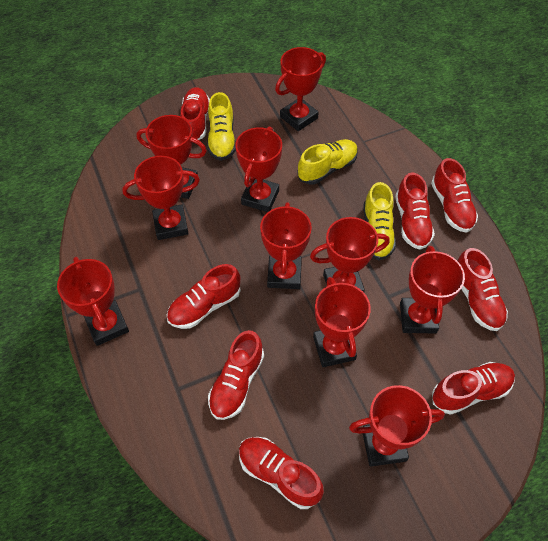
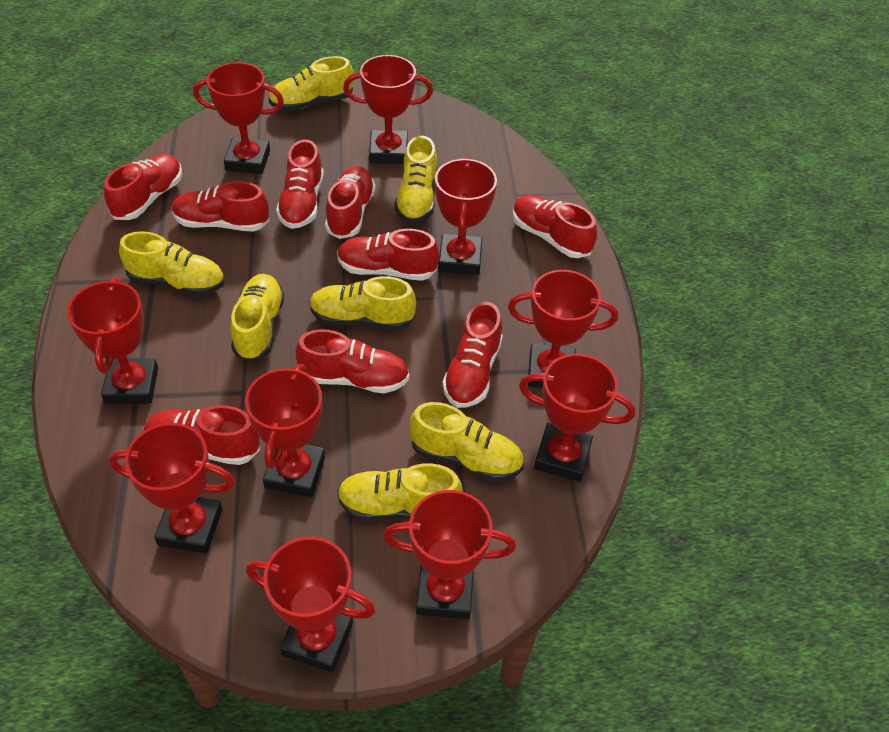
red shoe: [167,264,241,329] [180,87,210,140] [208,330,264,420] [239,437,324,509] [395,172,435,250] [431,158,478,232] [432,362,515,415] [458,248,508,331] = 8 -> [104,154,182,220] [144,405,260,465] [172,181,270,232] [276,140,324,229] [296,330,409,393] [325,166,375,239] [337,229,439,281] [442,302,503,408] [513,195,597,258] = 9
yellow shoe: [207,92,236,161] [297,139,358,184] [364,182,396,260] = 3 -> [119,231,224,295] [230,274,285,362] [269,56,354,111] [309,276,416,330] [337,463,463,521] [395,136,437,223] [409,402,524,481] = 7

